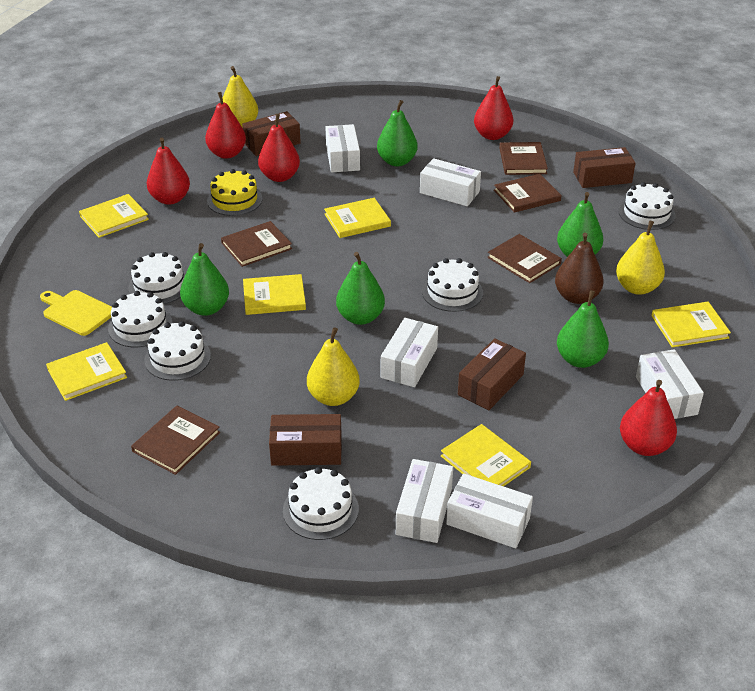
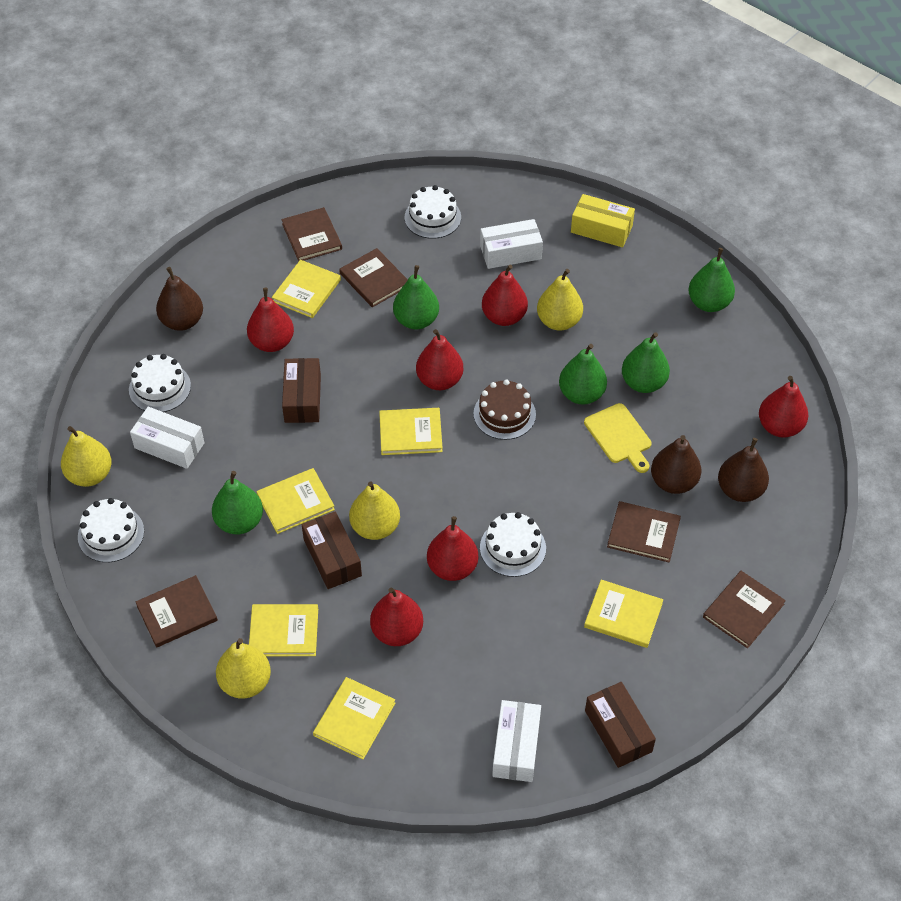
brown box: [242,111,301,156] [269,414,342,466] [458,338,526,410] [573,147,636,188] = 4 -> [282,358,321,423] [302,511,362,589] [585,682,656,768] = 3
brown cake: none = 0 -> [473,379,536,440] = 1
brown pear: [555,233,604,304] = 1 -> [156,267,203,331] [651,435,701,494] [718,438,769,502] = 3
red pear: [147,138,190,205] [205,92,246,159] [258,114,300,182] [474,76,513,140] [620,380,677,456] = 5 -> [247,288,294,352] [370,587,423,646] [416,329,463,390] [427,516,478,581] [482,264,528,326] [759,376,808,438] = 6
white box: [325,124,360,172] [381,318,438,387] [396,459,453,543] [420,158,481,206] [446,473,533,548] [636,349,704,419] = 6 -> [130,407,204,469] [480,219,543,269] [492,700,541,782] = 3
white cake: [108,291,173,347] [128,252,186,304] [144,321,211,381] [283,467,359,540] [422,258,483,312] [618,182,676,230] = 6 -> [78,498,144,562] [129,354,191,412] [404,185,461,239] [480,512,546,577] = 4
yellow box: none = 0 -> [571,194,635,247] = 1
yellow cake: [207,169,263,216] = 1 -> none = 0
yellow pear: [222,66,258,128] [307,327,360,406] [616,221,665,295] = 3 -> [61,426,112,487] [216,638,271,699] [349,482,400,540] [537,269,583,331] = 4

